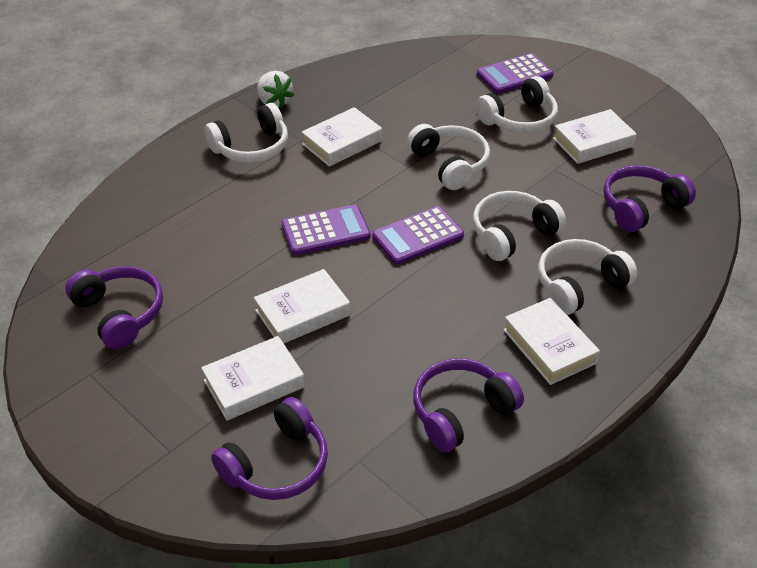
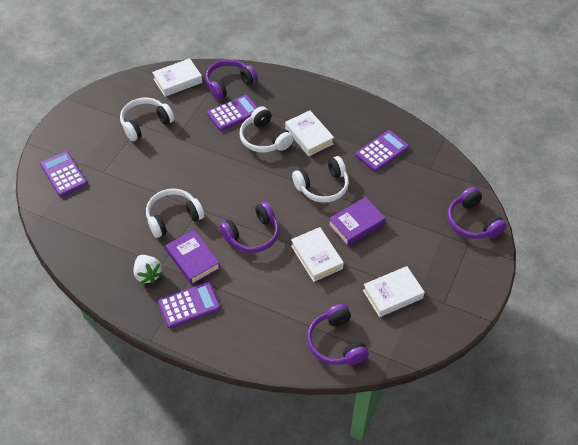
purple book: none = 0 -> [166,230,220,285] [328,197,386,247] = 2
purple calculator: [282,205,370,255] [372,206,464,264] [477,53,554,93] = 3 -> [40,151,87,197] [158,282,220,328] [207,95,258,131] [355,130,409,172] = 4
white book: [201,336,305,421] [254,269,350,343] [302,107,382,167] [503,298,600,385] [553,109,636,164] = 5 -> [152,58,203,97] [285,110,334,156] [291,227,344,282] [363,266,425,317] = 4
white headphones: [205,103,288,163] [407,124,490,190] [473,191,566,261] [476,76,558,133] [538,239,637,315] = 5 -> [120,98,174,141] [146,188,204,238] [239,106,294,153] [292,156,349,203] = 4

